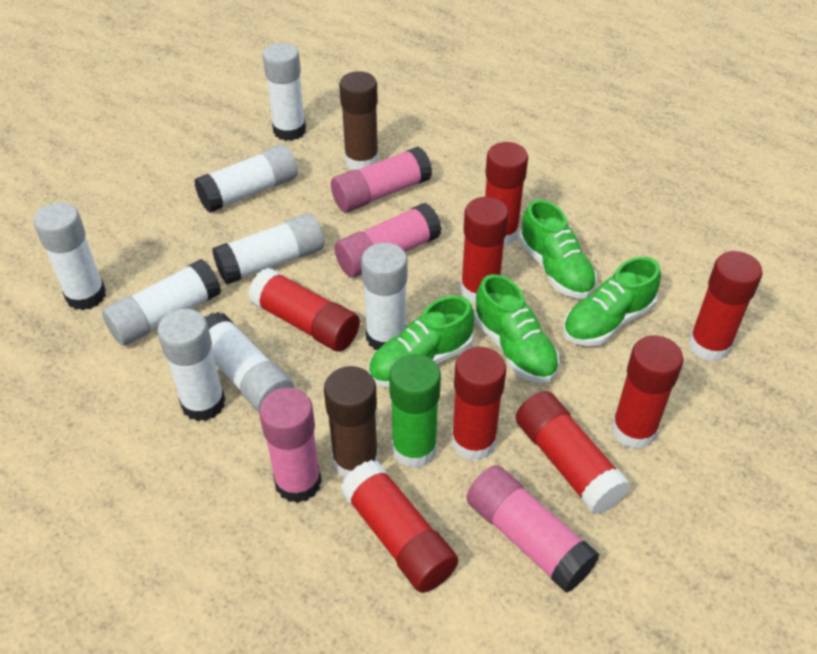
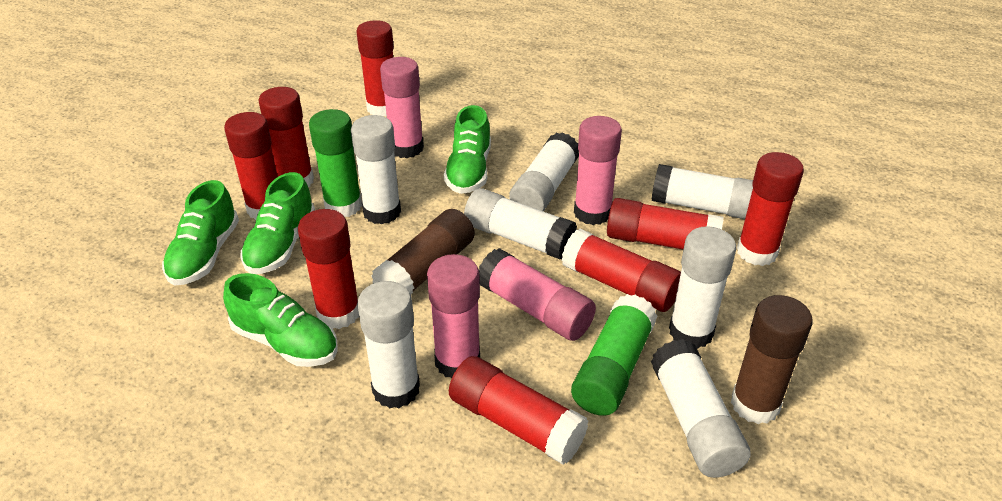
green glue stick: [389,354,441,468] = 1 -> [309,109,362,217] [571,294,657,416] = 2
white glue stick: [33,202,106,310] [102,259,221,346] [157,309,225,421] [194,145,298,213] [205,312,294,412] [212,213,324,285] [262,43,306,141] [361,243,407,350] = 8 -> [351,115,401,224] [357,281,420,408] [464,188,577,260] [509,132,579,212] [651,339,751,478] [652,164,753,219] [669,226,736,349] = 7

